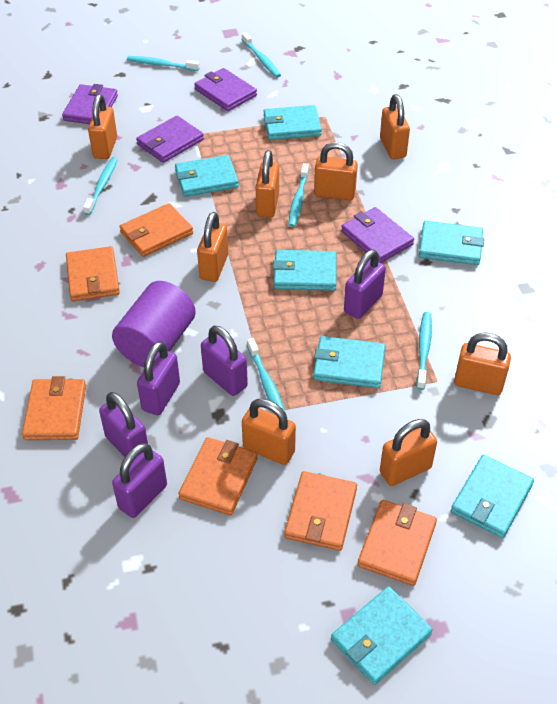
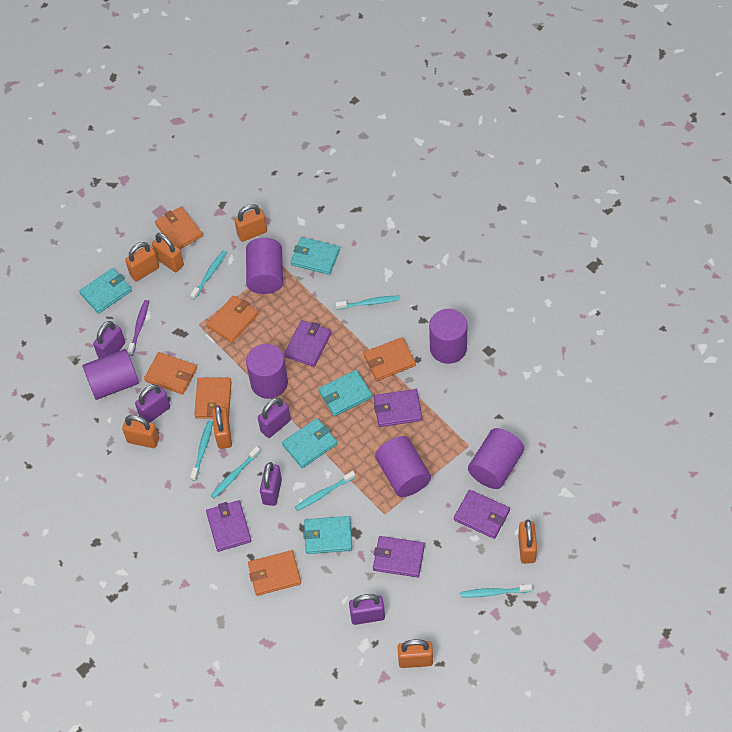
orange padlock: [88,94,117,159] [197,212,228,282] [242,399,296,465] [256,150,279,218] [314,142,358,200] [380,94,410,159] [380,419,437,486] [454,333,511,395] = 8 -> [122,415,159,448] [125,242,159,281] [152,233,184,272] [212,405,232,449] [234,204,267,242] [398,639,433,668] [518,519,537,564] = 7
purple cylinder: [112,281,196,367] = 1 -> [82,349,139,400] [246,238,283,294] [246,344,288,399] [375,436,431,497] [429,309,467,364] [468,428,524,489] = 6
purple toothbrush: none = 0 -> [127,300,149,356] = 1
purple wallet: [62,84,118,124] [136,116,204,163] [194,68,257,111] [341,207,414,263] = 4 -> [206,500,252,552] [284,320,331,367] [373,536,425,577] [374,389,422,427] [454,490,510,539] = 5
turquoise wallet: [175,155,239,197] [264,105,322,140] [273,250,336,291] [313,336,385,388] [331,586,433,685] [419,221,484,265] [451,455,534,538] = 7 -> [79,268,132,314] [282,418,338,468] [291,237,340,275] [303,516,352,554] [318,370,372,416] = 5

